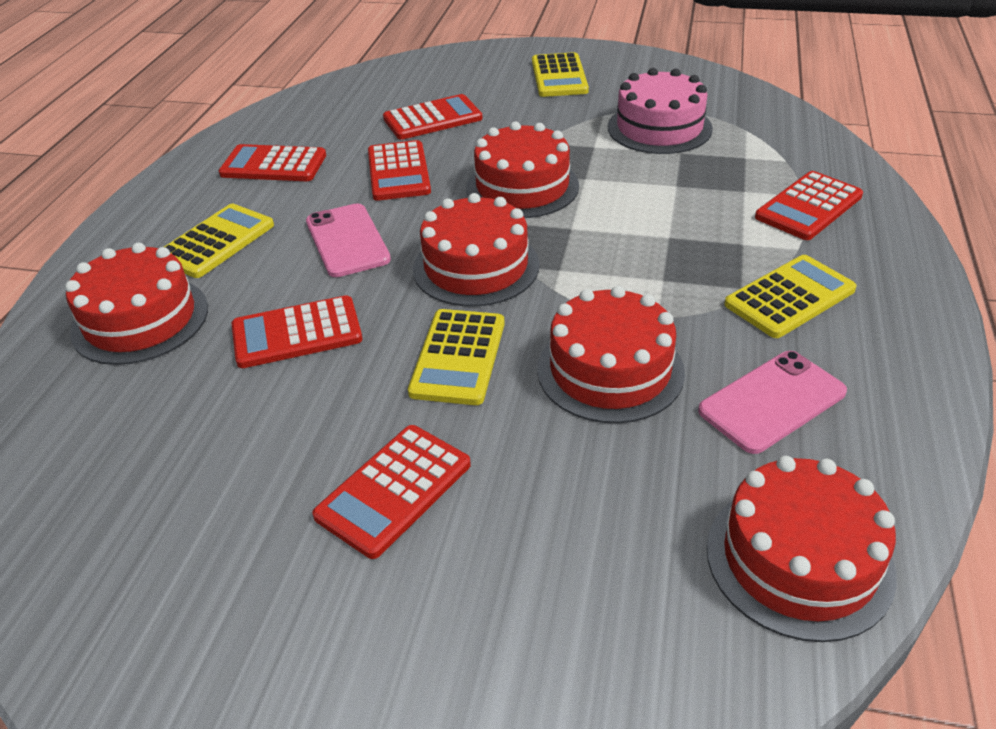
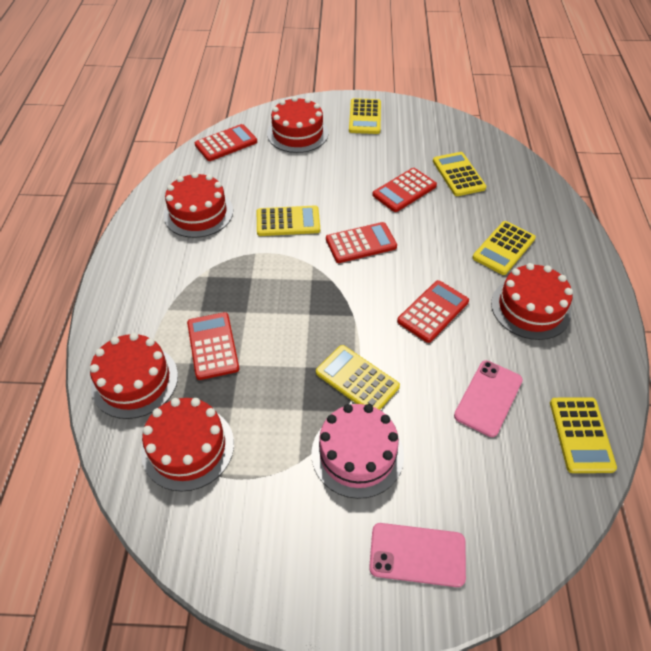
red calculator: [219,144,326,181] [232,295,362,368] [312,425,471,559] [368,140,431,201] [383,94,483,140] [755,171,863,240] = 6 -> [187,312,239,380] [195,124,257,161] [326,222,397,263] [372,168,437,212] [397,280,469,343] = 5
yellow calculator: [164,204,274,278] [408,309,505,405] [532,52,589,97] [724,255,857,338] = 4 -> [257,205,320,236] [316,345,400,410] [349,98,381,134] [433,152,486,196] [472,221,536,275] [550,397,617,473] = 6

